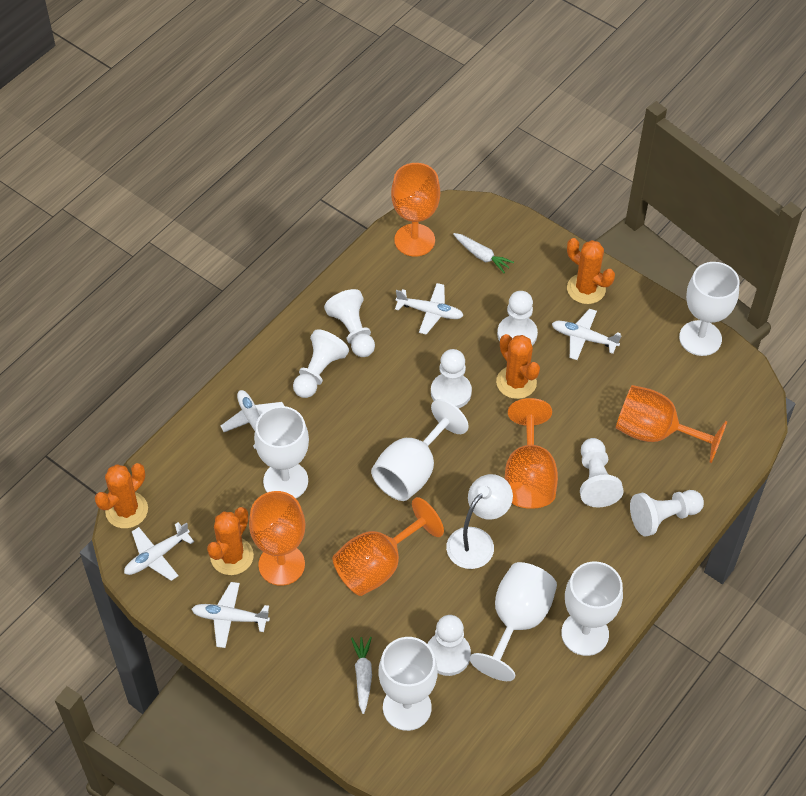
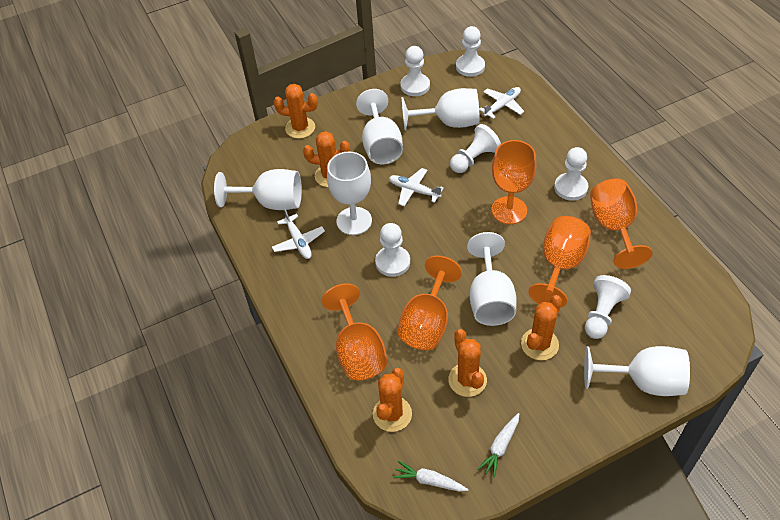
orange cactus: [95,463,148,528] [207,507,254,575] [496,334,540,399] [567,238,615,304] = 4 -> [274,84,318,139] [303,131,350,187] [373,368,412,432] [448,329,487,397] [521,295,562,360] = 5
white lamp: [446,474,513,569] = 1 -> none = 0
white pawn: [293,329,349,398] [324,289,375,357] [427,615,471,676] [431,349,472,409] [497,291,538,346] [580,438,624,507] [630,490,704,537] = 7 -> [375,223,410,277] [400,46,430,96] [450,124,501,173] [456,26,485,77] [554,147,588,201] [585,275,631,339] = 6
white plane: [124,522,194,581] [192,582,270,648] [221,390,284,449] [395,283,464,335] [552,309,621,360] = 5 -> [272,209,325,259] [389,168,444,206] [479,87,524,119] = 3

